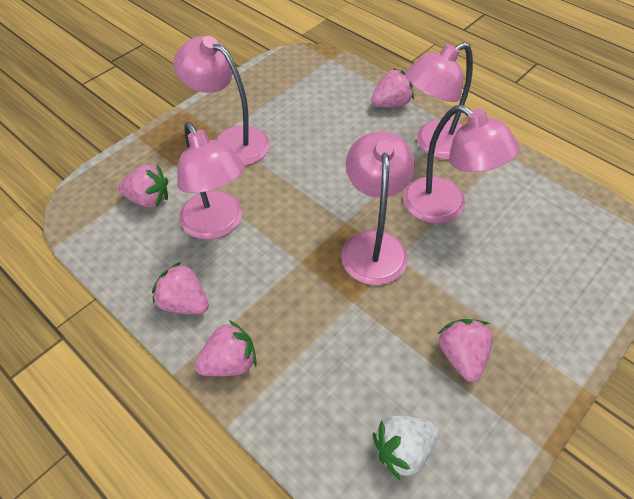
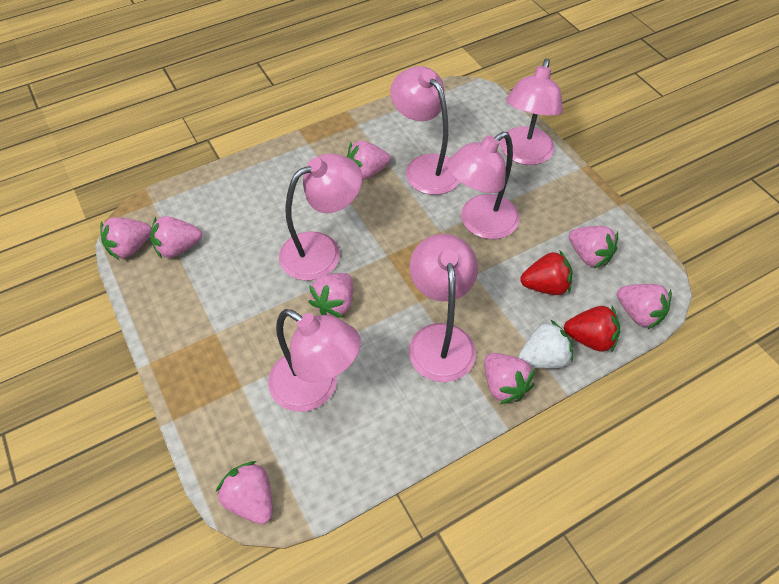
pink lamp: [173,36,270,166] [177,122,245,240] [341,131,415,285] [403,105,520,224] [405,42,473,160] = 5 -> [268,309,361,412] [279,154,362,281] [390,66,460,195] [409,234,478,382] [447,132,520,239] [500,58,563,165] = 6
pink strawberry: [118,164,168,208] [152,262,209,314] [195,320,257,376] [371,68,414,107] [438,319,493,382] = 5 -> [100,217,151,260] [150,216,202,259] [216,461,273,524] [309,273,353,318] [347,141,391,180] [484,353,535,404] [569,226,618,268] [617,284,672,329] = 8
red strawberry: none = 0 -> [520,250,573,295] [564,306,620,353] = 2

